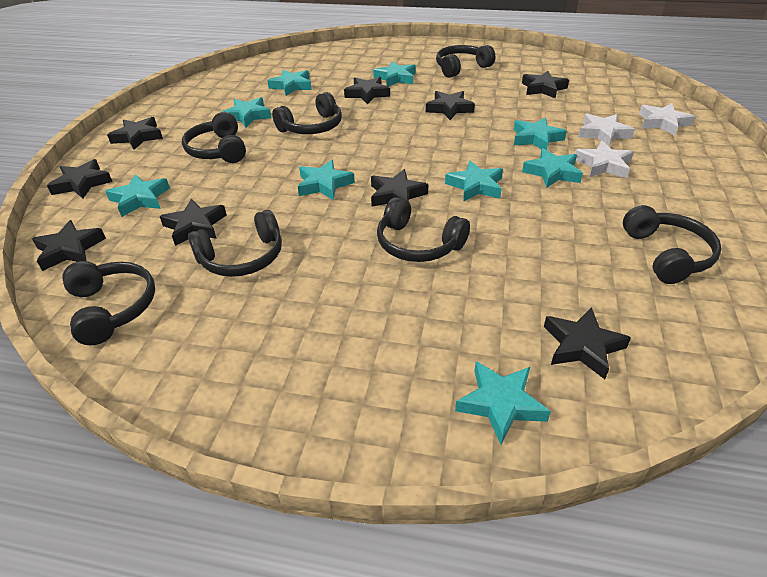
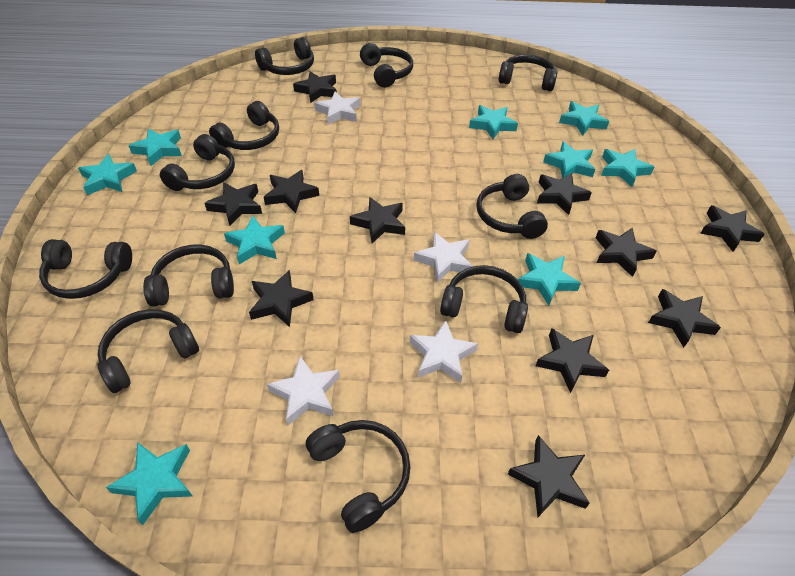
black headphones: [62,261,155,345] [182,112,246,163] [188,210,282,277] [272,92,342,134] [377,197,470,262] [436,45,495,78] [623,205,722,284] = 7 -> [39,239,132,299] [98,309,199,393] [143,245,234,306] [160,134,235,191] [209,101,279,150] [255,37,314,75] [306,420,410,533] [360,43,413,88] [440,265,528,333] [476,174,548,239] [499,55,558,91] = 11
black star: [32,220,106,271] [47,159,113,199] [107,117,163,150] [159,199,227,246] [344,77,390,104] [371,169,428,207] [426,91,475,120] [522,71,569,99] [544,307,631,379] = 9 -> [205,182,262,226] [249,270,314,327] [264,170,319,213] [293,71,337,103] [350,197,405,243] [508,435,590,517] [536,328,609,393] [537,173,592,215] [595,228,656,277] [648,289,721,348] [700,205,765,252] = 11
white star: [575,141,634,179] [578,114,635,146] [639,103,695,136] = 3 -> [267,356,340,426] [314,92,360,125] [409,320,478,383] [414,232,473,283] = 4

